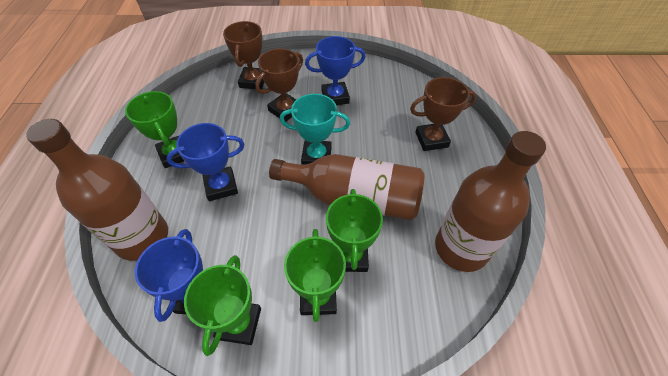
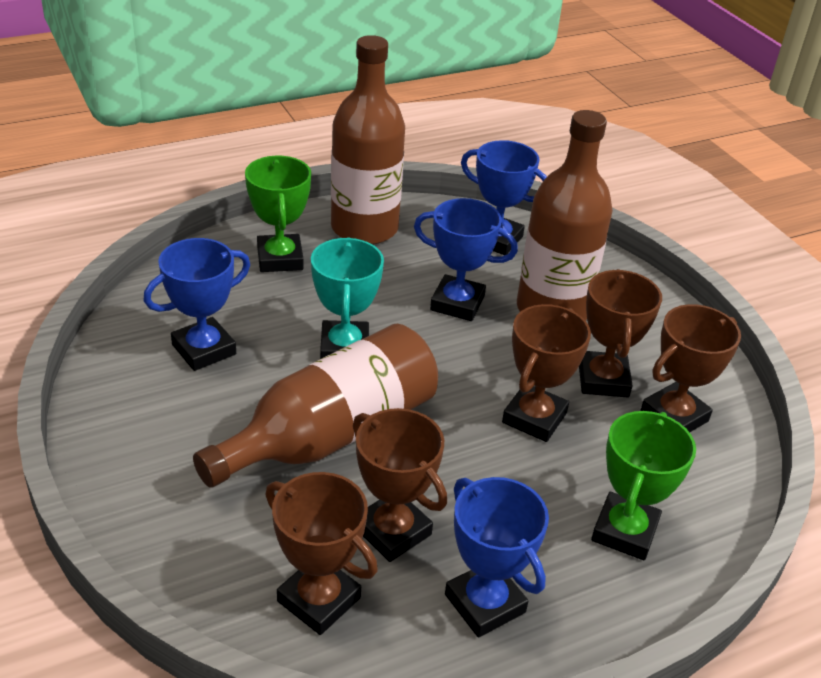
blue trophy: [135,229,203,322] [166,123,244,201] [305,36,366,105] = 3 -> [144,238,250,371] [414,198,518,321] [445,477,549,637] [461,140,547,255] = 4
brown trophy: [223,21,264,90] [255,49,303,122] [410,77,476,151] = 3 -> [265,472,378,635] [353,408,447,562] [502,304,591,442] [579,269,662,398] [640,304,741,432] = 5
green trophy: [125,91,184,168] [184,255,261,356] [284,229,346,322] [326,189,383,272] = 4 -> [245,156,311,272] [591,411,696,560] = 2

